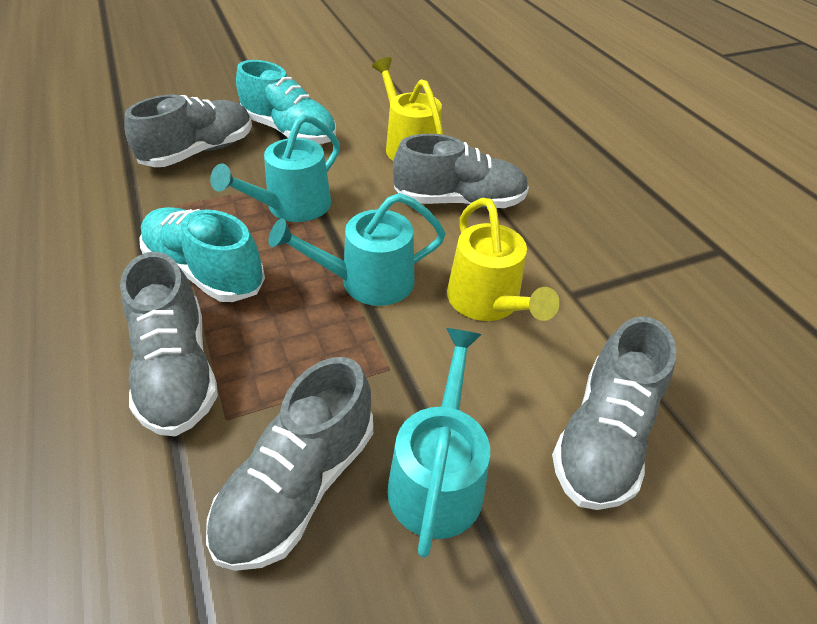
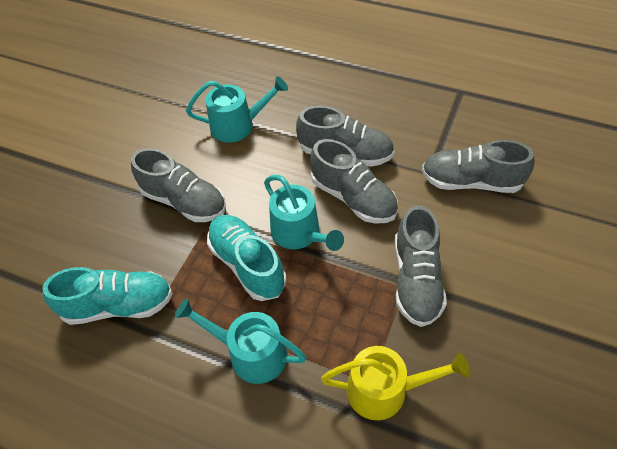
yellow watering can: [372,57,443,161] [447,198,560,321] = 2 -> [321,346,470,420] = 1

